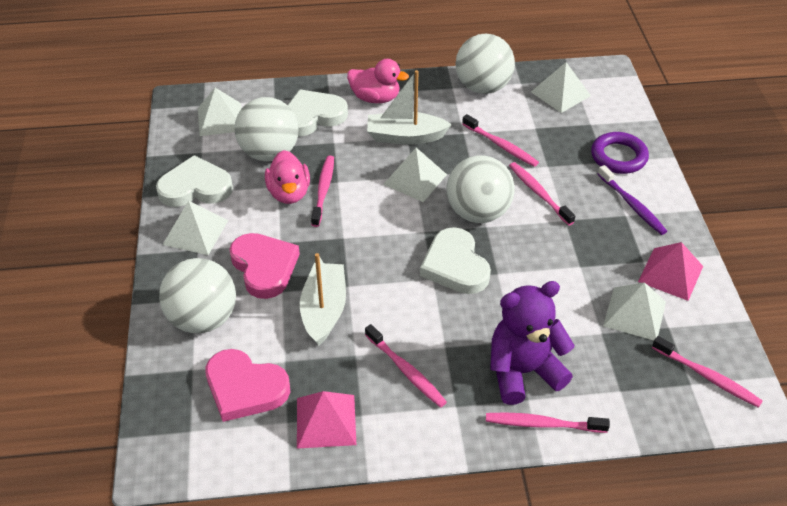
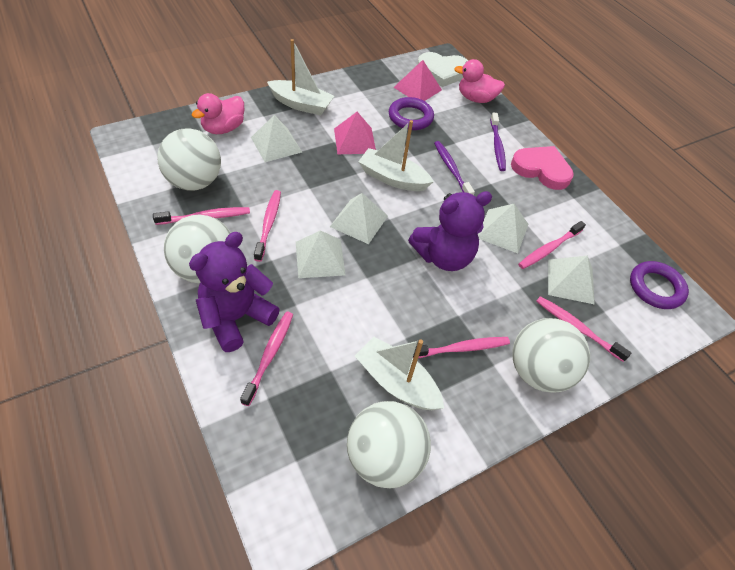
pink heart: [205,349,290,422] [229,233,300,299] = 2 -> [511,146,574,190] = 1
purple ring: [591,132,649,174] = 1 -> [389,97,434,130] [630,261,689,309] = 2
purple teddy bear: [490,281,575,405] = 1 -> [189,232,280,352] [408,191,492,271] = 2
purple toothbrush: [598,165,667,235] = 1 -> [434,141,475,195] [490,113,506,171] = 2
white boat: [300,253,346,346] [367,70,452,145] = 2 -> [267,39,334,115] [355,337,444,410] [358,120,434,191] = 3
white heart: [156,155,233,207] [288,89,348,136] [420,227,491,294] = 3 -> [417,52,468,87] = 1

